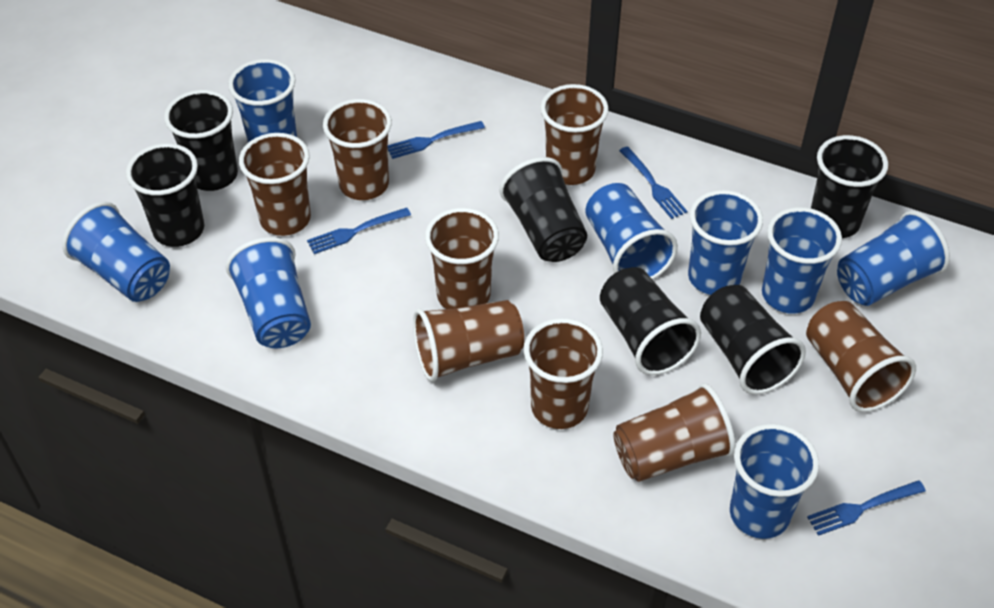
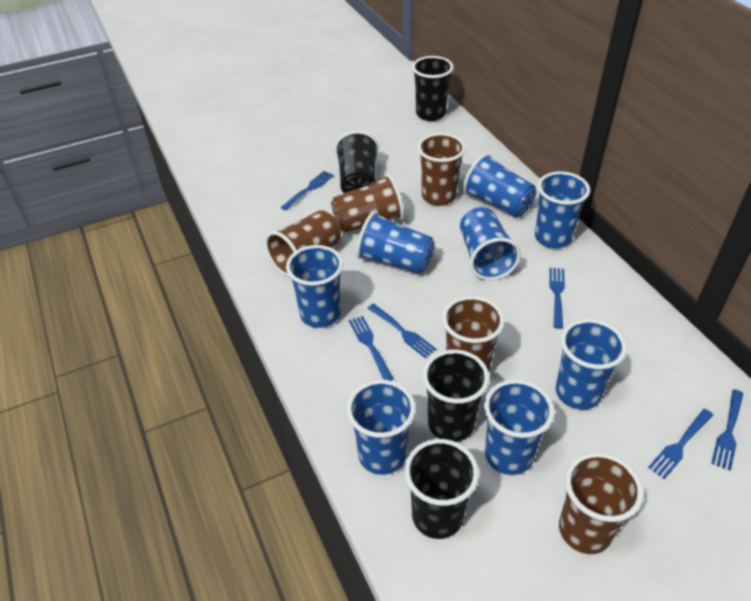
black cup: [126,143,204,247] [164,90,238,191] [500,157,587,262] [600,267,701,375] [700,285,806,394] [811,135,888,238] = 6 -> [335,131,379,193] [404,439,479,539] [412,56,454,121] [422,349,490,442] = 4
blue fork: [307,208,411,254] [388,121,485,159] [619,146,687,219] [807,480,926,536] = 4 -> [281,171,334,210] [349,316,394,381] [367,304,436,358] [549,268,565,329] [648,409,713,479] [711,389,744,471] = 6
brown cup: [239,133,311,236] [323,99,392,200] [413,300,524,382] [425,208,499,309] [524,318,603,429] [540,84,609,185] [613,383,736,482] [806,301,916,412] = 8 -> [265,210,341,277] [331,174,404,233] [418,133,466,206] [442,296,505,372] [559,452,643,554] = 5

